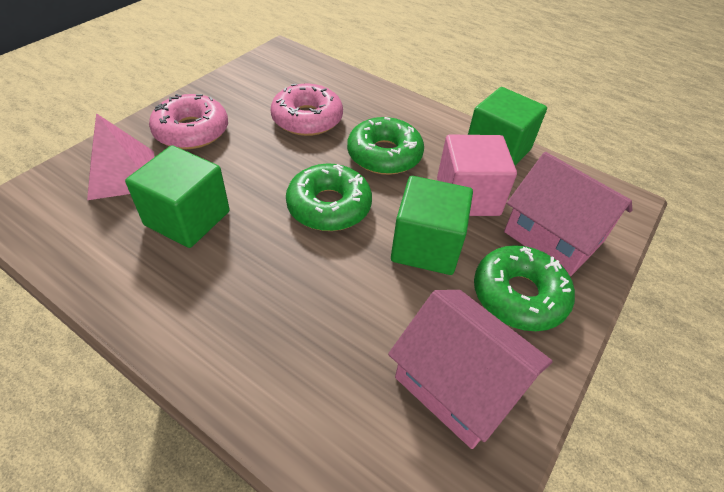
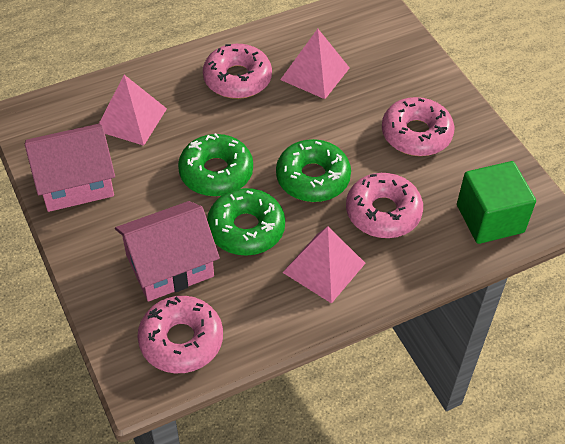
green cube: [125,145,230,248] [391,176,473,275] [468,87,547,165] = 3 -> [457,161,536,244] = 1
pink cube: [437,135,517,216] = 1 -> none = 0
pink donut: [149,94,228,149] [271,84,343,136] = 2 -> [138,296,223,373] [203,44,272,99] [346,173,423,238] [382,97,454,156] = 4
pink pyramid: [87,113,154,200] = 1 -> [99,75,167,146] [280,29,350,99] [282,226,365,304] = 3

